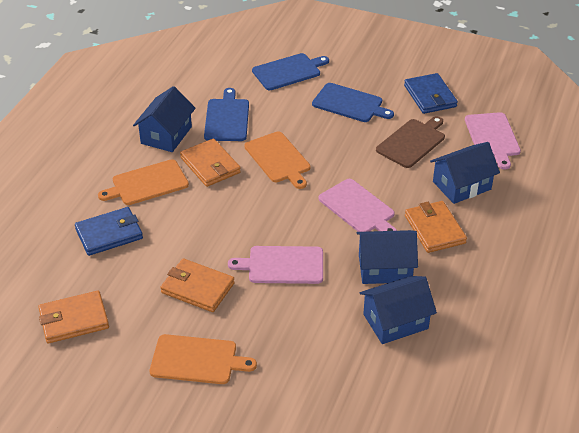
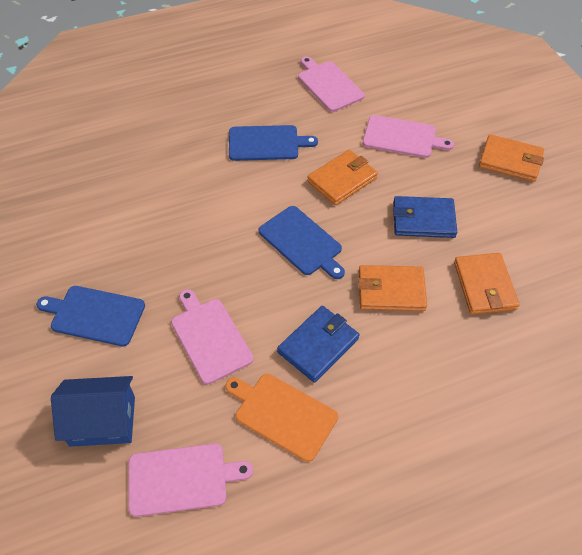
blue house: [133,86,195,152] [357,230,418,284] [360,276,437,344] [430,142,500,204] = 4 -> [51,376,135,447] = 1
brown cutting board: [376,116,445,168] = 1 -> none = 0
orange cutting board: [98,159,189,205] [150,334,257,384] [244,131,310,189] = 3 -> [226,374,338,462] = 1
pink cutting board: [228,246,323,284] [318,179,397,232] [465,112,521,170] = 3 -> [128,443,253,517] [171,289,254,384] [298,56,365,112] [363,115,454,158] = 4

